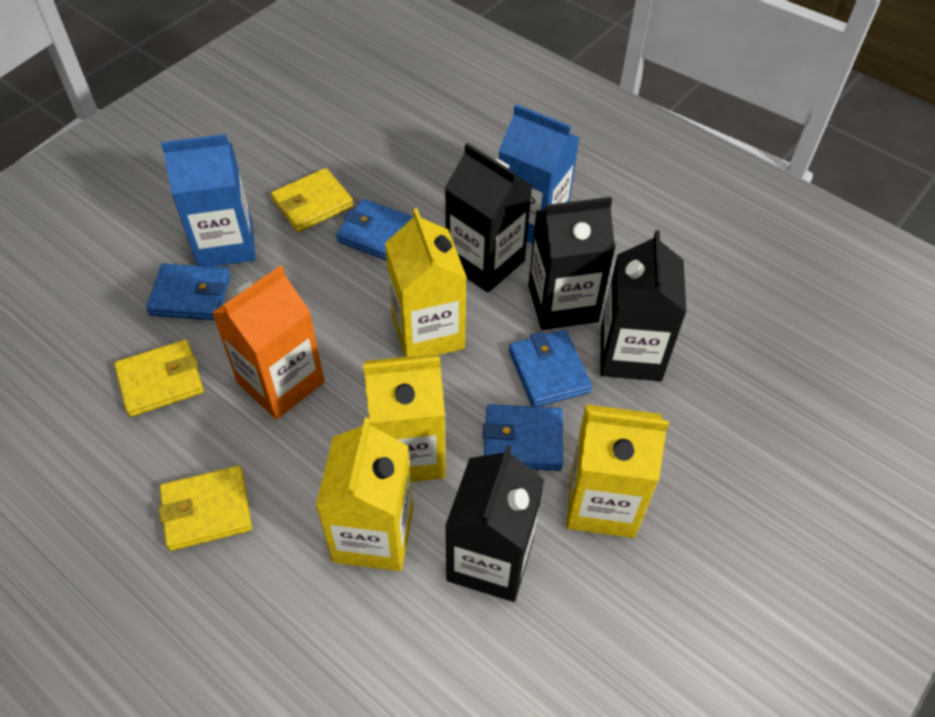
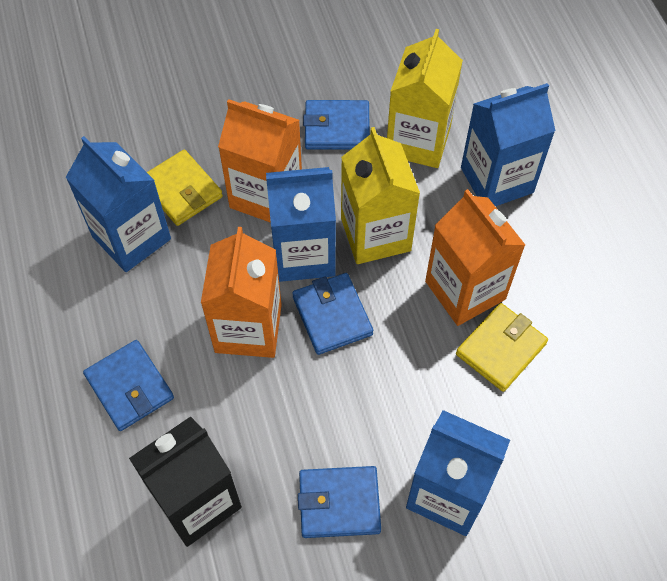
black carton: [445,143,533,292] [445,445,544,602] [528,197,615,330] [600,230,686,381] = 4 -> [129,417,242,547] = 1
blue carton: [161,134,256,267] [499,104,580,244] = 2 -> [66,136,171,272] [266,167,336,282] [406,410,510,536] [461,83,555,206] = 4
orange carton: [212,265,325,420] = 1 -> [201,227,282,358] [218,99,302,223] [425,189,525,326] = 3
yellow carton: [316,418,413,571] [363,354,446,482] [385,208,467,357] [566,404,669,538] = 4 -> [341,127,420,264] [387,29,463,168] = 2
yellow wallet: [114,340,204,417] [158,466,252,551] [271,168,354,232] = 3 -> [147,150,223,226] [456,303,548,392] = 2

